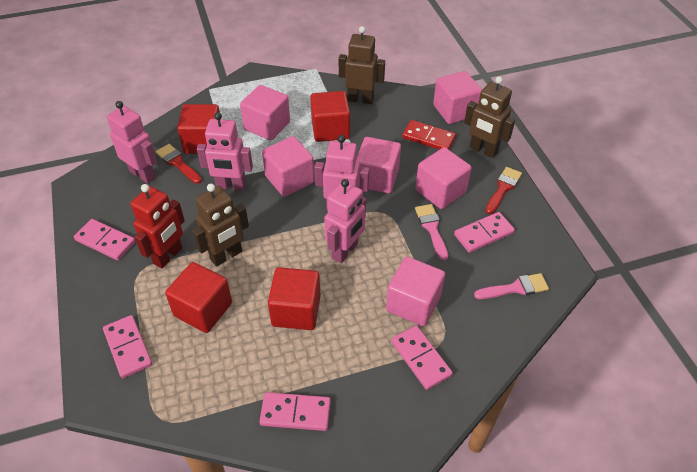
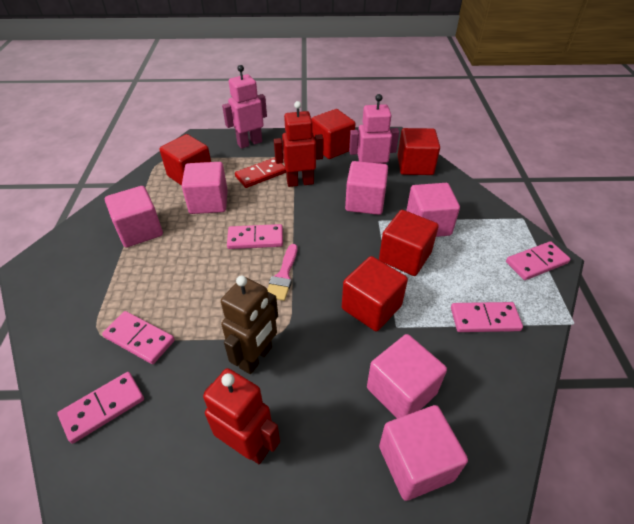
brown robot: [192,184,249,266] [339,26,385,104] [464,76,515,158] = 3 -> [221,275,278,374] = 1
pink brush: [415,204,448,261] [474,273,549,299] = 2 -> [267,244,297,301] = 1
pink robot: [107,101,157,184] [197,112,253,191] [315,135,369,208] [324,179,366,263] = 4 -> [222,65,267,149] [349,94,399,164] = 2
red brush: [156,144,202,184] [485,167,522,214] = 2 -> none = 0
red cube: [165,262,232,333] [177,104,220,154] [268,267,321,330] [310,91,350,142] = 4 -> [159,134,211,186] [311,109,355,159] [342,256,408,331] [379,210,439,276] [398,128,440,175] = 5
red robot: [130,184,185,269] = 1 -> [203,368,280,464] [274,101,324,187] = 2

